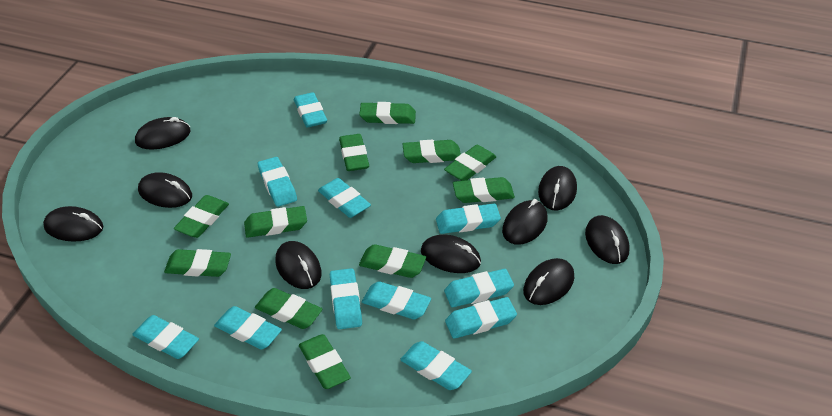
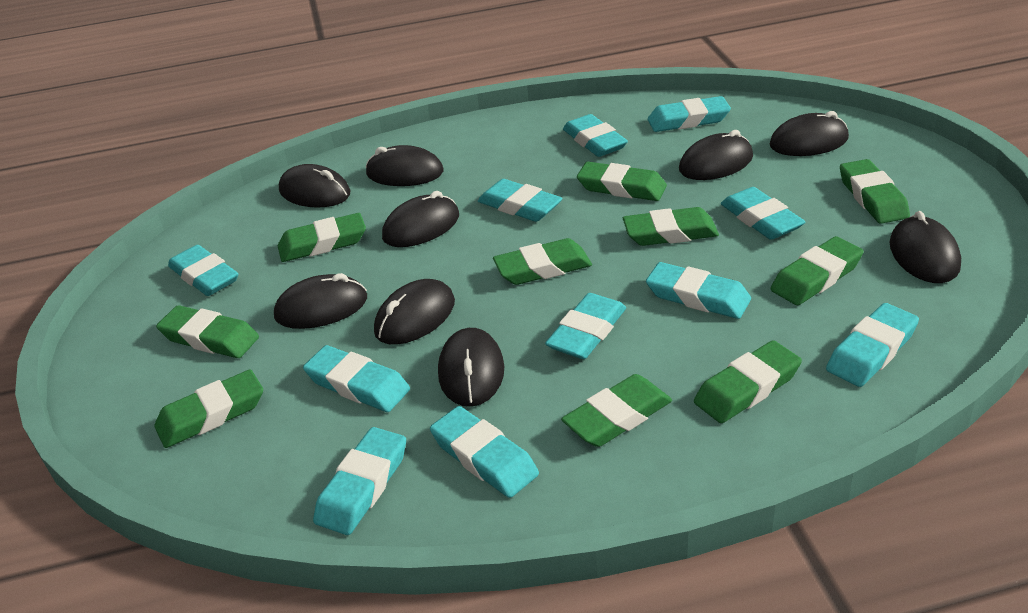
green eraser: [164,249,231,277] [174,195,229,238] [244,206,307,238] [255,288,323,329] [299,334,351,389] [339,134,369,171] [359,102,416,124] [359,244,426,278] [402,140,461,163] [444,145,496,181] [453,177,515,203] = 11 -> [154,369,263,448] [156,305,259,358] [278,213,366,262] [493,238,592,285] [561,374,672,447] [577,162,667,201] [623,207,719,246] [694,340,802,423] [771,236,864,305] [840,159,910,224] = 10

